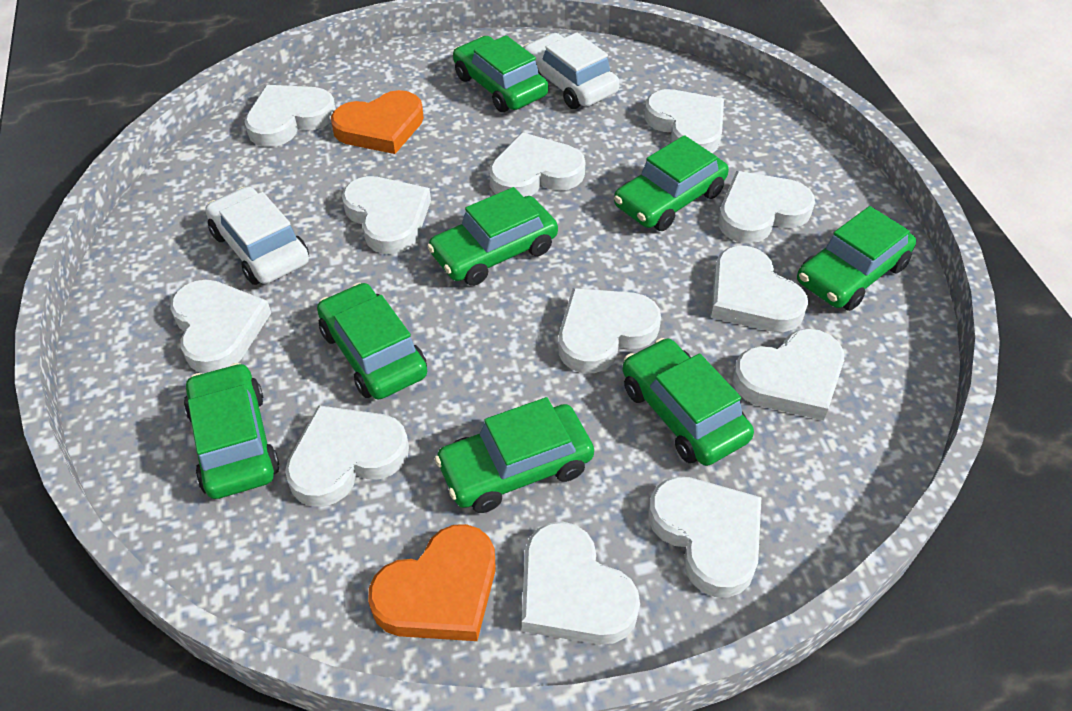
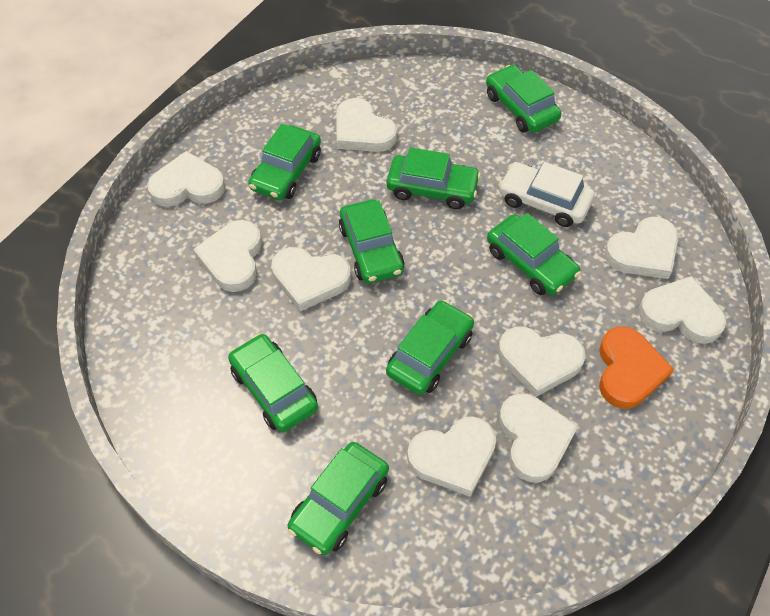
orange heart: [331,90,424,154] [368,524,496,641] = 2 -> [599,326,674,409] = 1
white car: [205,186,309,285] [523,32,620,109] = 2 -> [499,162,595,227] = 1
white heart: [170,280,271,373] [244,85,336,147] [285,405,409,507] [342,176,431,254] [489,132,586,197] [522,522,640,645] [558,288,661,373] [644,89,724,153] [648,476,761,598] [711,246,808,332] [718,171,815,243] [733,329,844,420] = 12 -> [147,151,225,207] [193,220,262,292] [271,247,351,311] [336,98,397,152] [407,416,496,497] [498,326,586,397] [499,393,578,482] [604,217,678,279] [639,276,726,344] = 9

